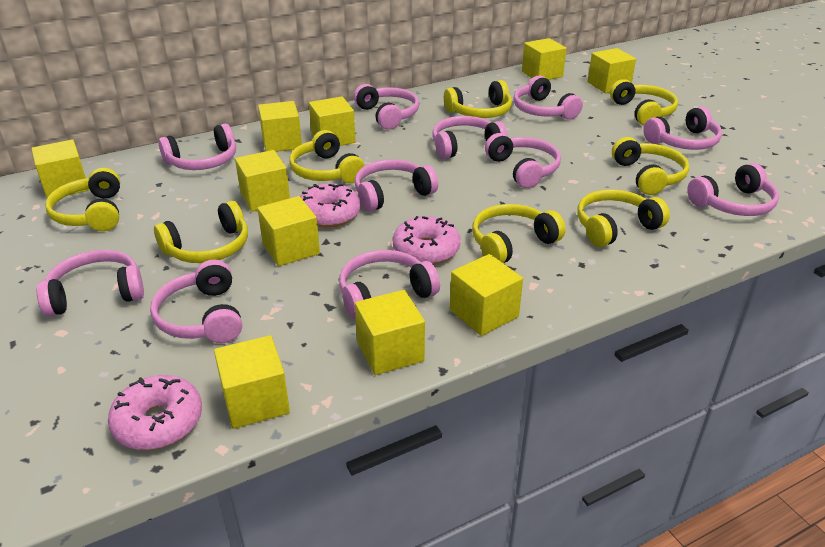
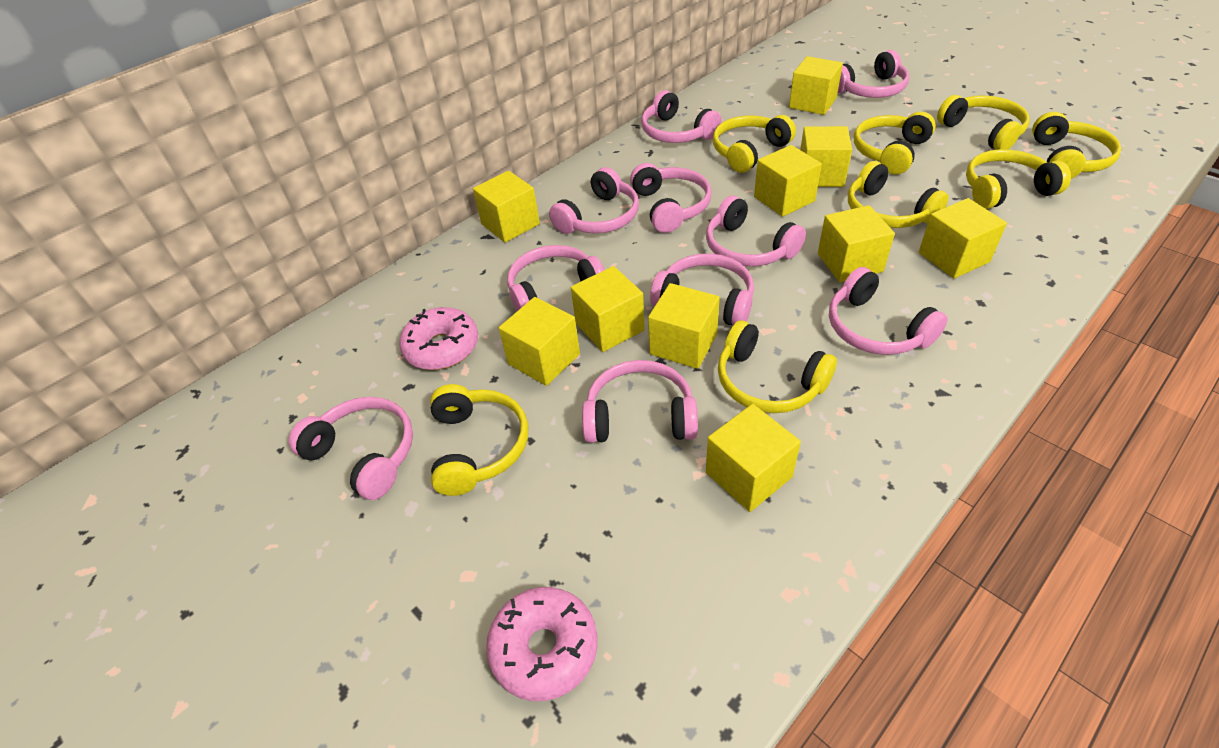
pink donut: [108,375,202,450] [300,183,361,228] [393,216,461,265] = 3 -> [399,307,478,370] [486,587,597,701] = 2
pink headphones: [37,250,144,317] [150,259,242,343] [158,124,236,170] [339,250,440,320] [354,84,419,130] [355,159,438,212] [432,116,508,159] [485,133,561,188] [513,75,583,120] [643,107,722,150] [687,163,779,216] = 11 -> [288,397,413,500] [507,245,604,312] [549,167,639,234] [582,360,698,443] [630,163,711,233] [641,90,722,143] [650,253,754,325] [706,196,806,266] [829,267,948,355] [838,50,909,98] = 10

